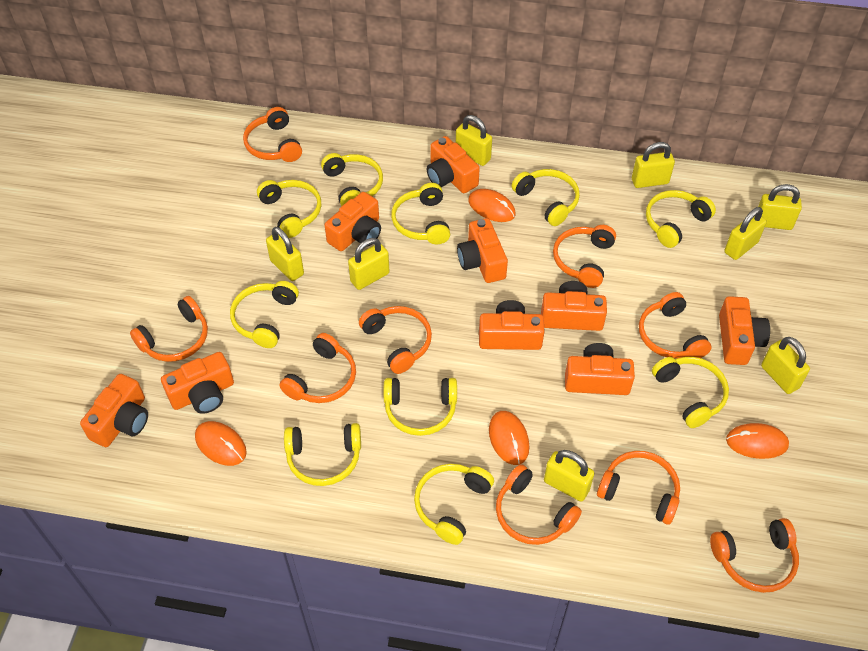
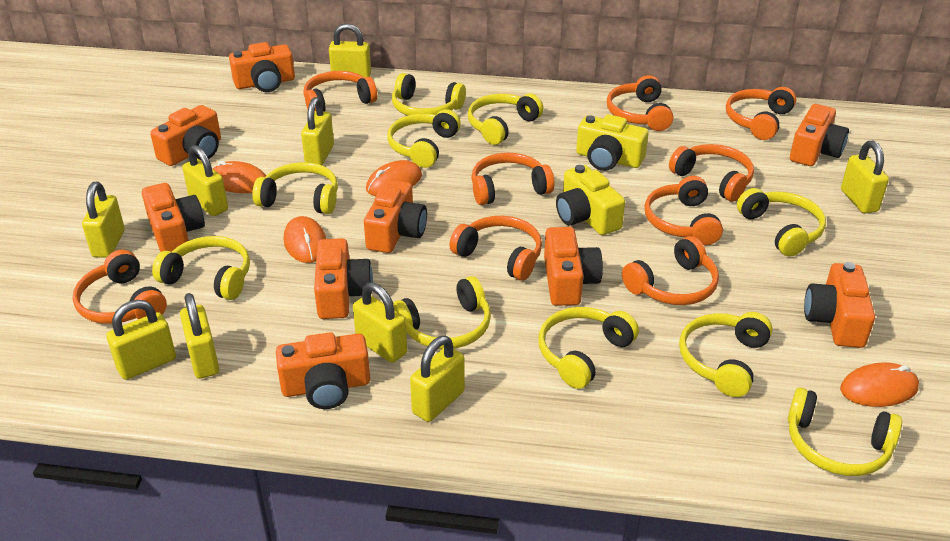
yellow camera: none = 0 -> [556,165,625,235] [576,114,649,171] = 2
yellow padlock: [266,227,304,281] [348,238,389,290] [456,115,492,166] [544,450,594,502] [632,142,675,188] [724,207,767,260] [758,184,802,230] [761,337,810,394] = 8 -> [82,182,125,258] [106,300,176,380] [180,293,219,379] [182,145,228,216] [301,97,334,165] [329,23,371,78] [353,282,407,363] [410,336,465,422] [841,141,889,213] = 9

